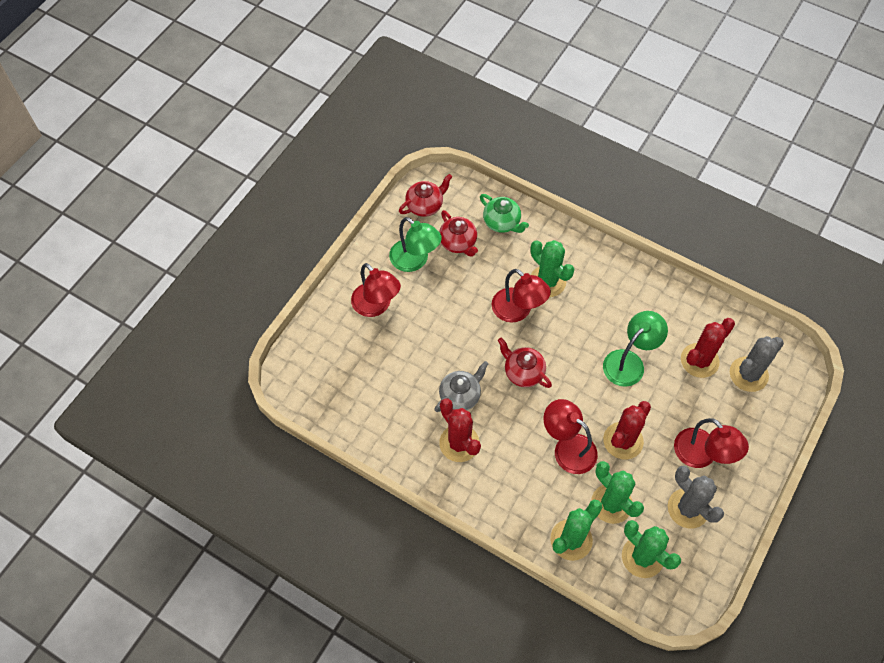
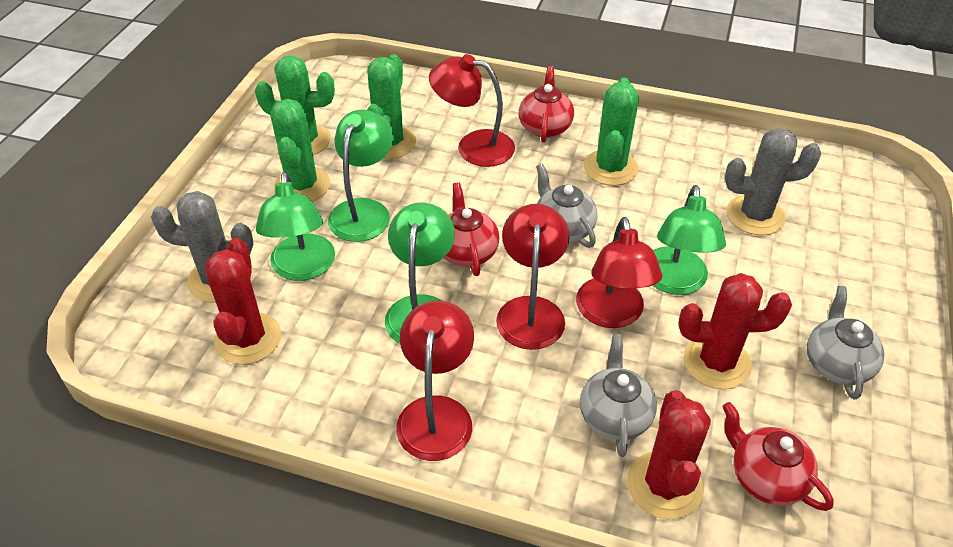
green lamp: [389,217,442,272] [603,311,668,387] = 2 -> [256,172,335,281] [328,110,394,242] [385,203,455,344] [652,185,726,295] = 4
green teapot: [480,194,529,233] = 1 -> none = 0
grey teapot: [435,361,488,412] = 1 -> [536,164,597,248] [580,334,657,457] [807,286,884,400] = 3

